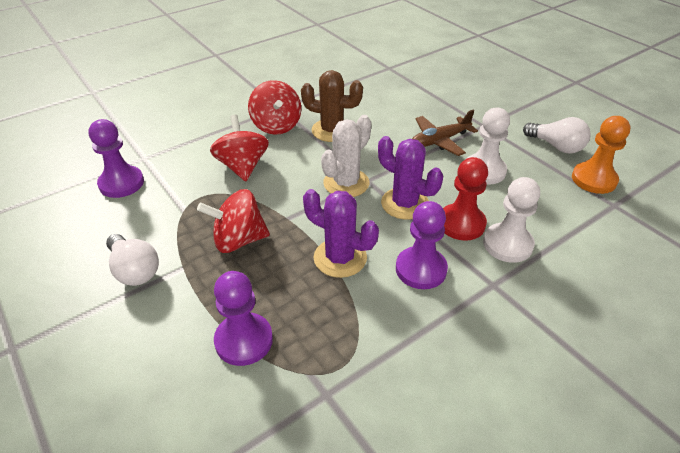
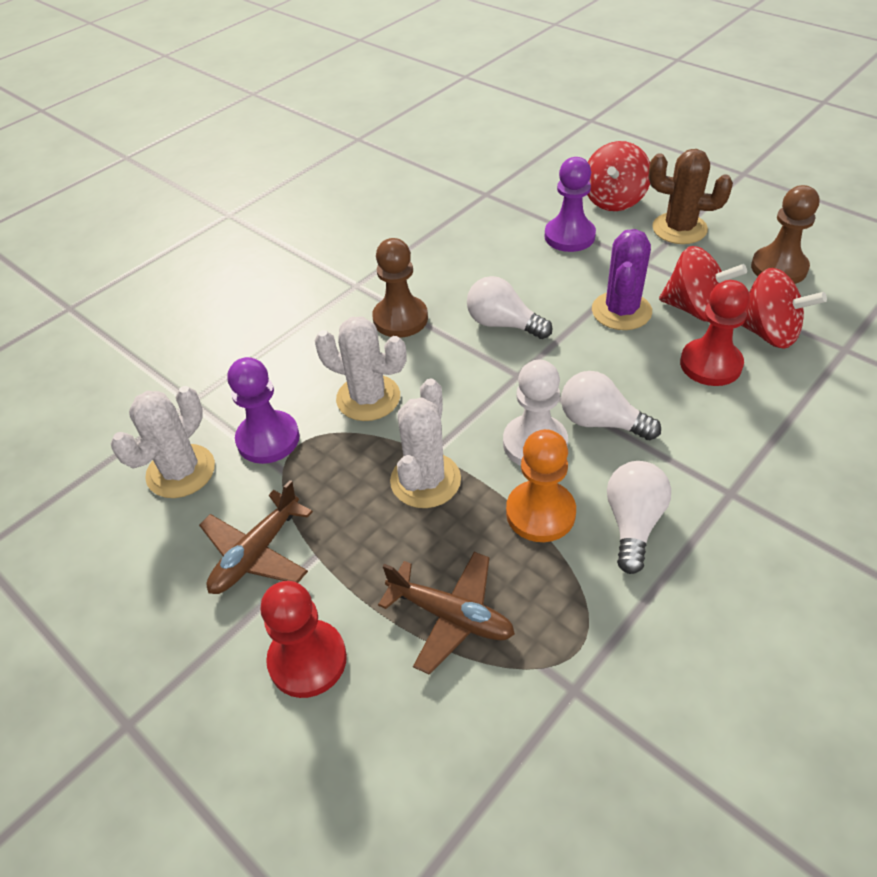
brown pawn: none = 0 -> [372,238,428,338] [751,185,819,284] = 2
brown plane: [412,110,478,156] = 1 -> [199,480,313,594] [378,552,515,675] = 2
purple cactus: [303,189,379,278] [378,136,443,220] = 2 -> [592,229,652,330] = 1
purple pawn: [89,119,144,198] [214,271,273,366] [396,201,448,289] = 3 -> [227,357,300,464] [544,157,596,252] = 2
red pawn: [443,157,488,241] = 1 -> [260,581,347,698] [680,280,750,386] = 2
white cactus: [321,115,372,197] = 1 -> [111,386,215,498] [314,316,407,421] [390,379,461,508] = 3
white light bulb: [106,234,159,286] [523,117,591,154] = 2 -> [467,276,553,339] [561,371,661,440] [607,461,671,574] = 3
white pawn: [466,108,510,185] [483,177,540,263] = 2 -> [503,360,568,466] = 1

